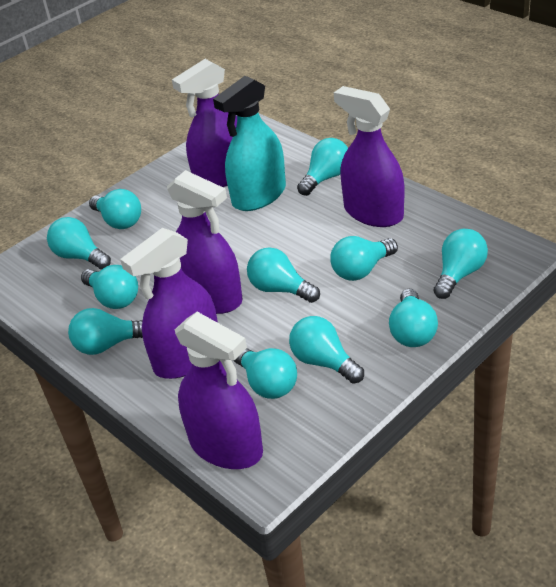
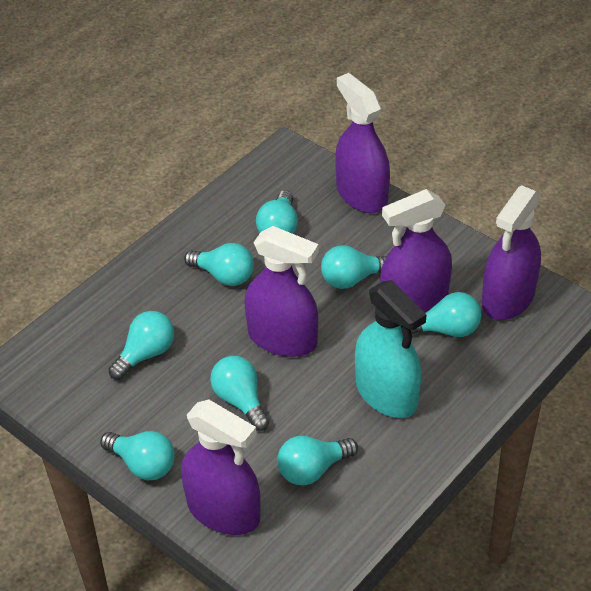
turquoise light bulb: [47,217,111,270] [68,308,143,355] [81,265,138,309] [89,189,141,229] [233,348,297,399] [247,247,320,303] [289,316,364,384] [297,138,348,196] [330,236,398,281] [389,289,438,347] [433,229,488,299] = 11 -> [100,431,175,480] [108,311,174,380] [184,243,254,286] [210,356,270,431] [256,190,298,234] [277,436,358,485] [321,245,387,289] [411,292,482,337] = 8

